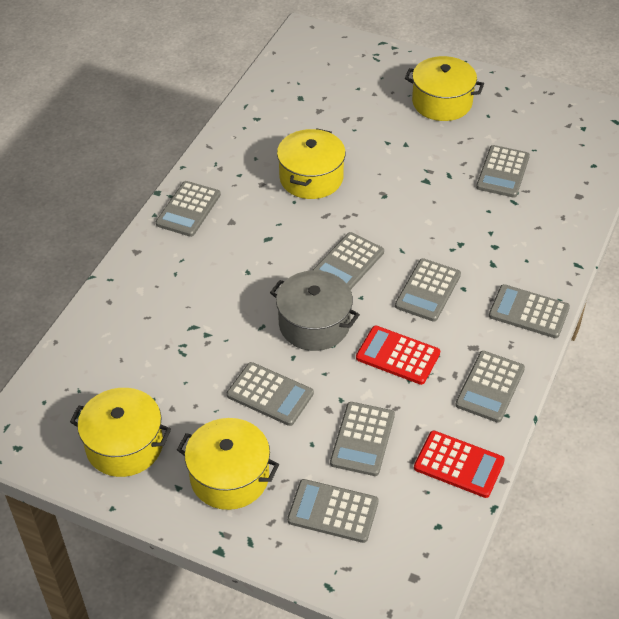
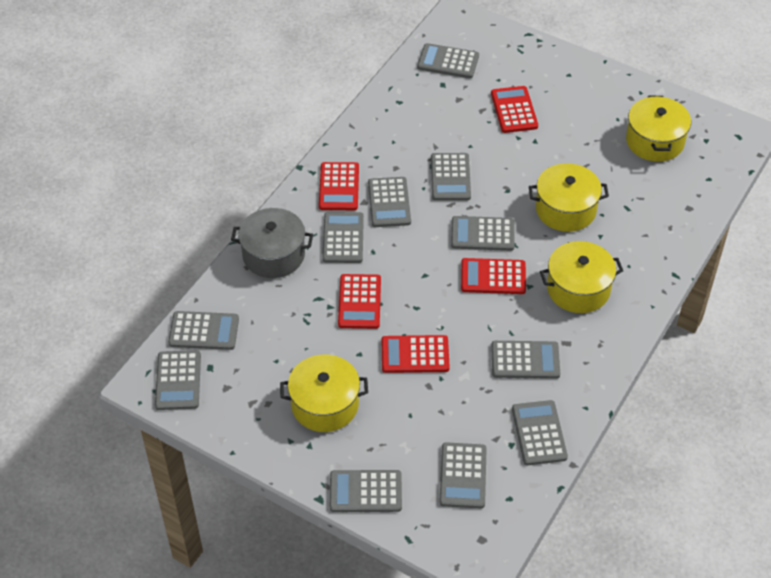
grey calculator: [156,181,221,237] [227,362,314,426] [287,479,379,543] [313,232,384,290] [330,402,395,476] [395,258,461,322] [455,351,525,423] [476,145,530,197] [489,284,570,338] = 9 -> [155,350,201,410] [168,311,239,350] [322,212,364,263] [330,470,402,512] [368,177,411,227] [417,43,479,78] [431,153,471,201] [439,442,487,508] [451,216,515,251] [491,341,560,379] [512,400,568,465] = 11
red calculator: [356,326,440,385] [414,431,505,498] = 2 -> [319,162,359,210] [338,274,381,329] [382,335,450,373] [461,258,526,294] [491,86,538,133] = 5

